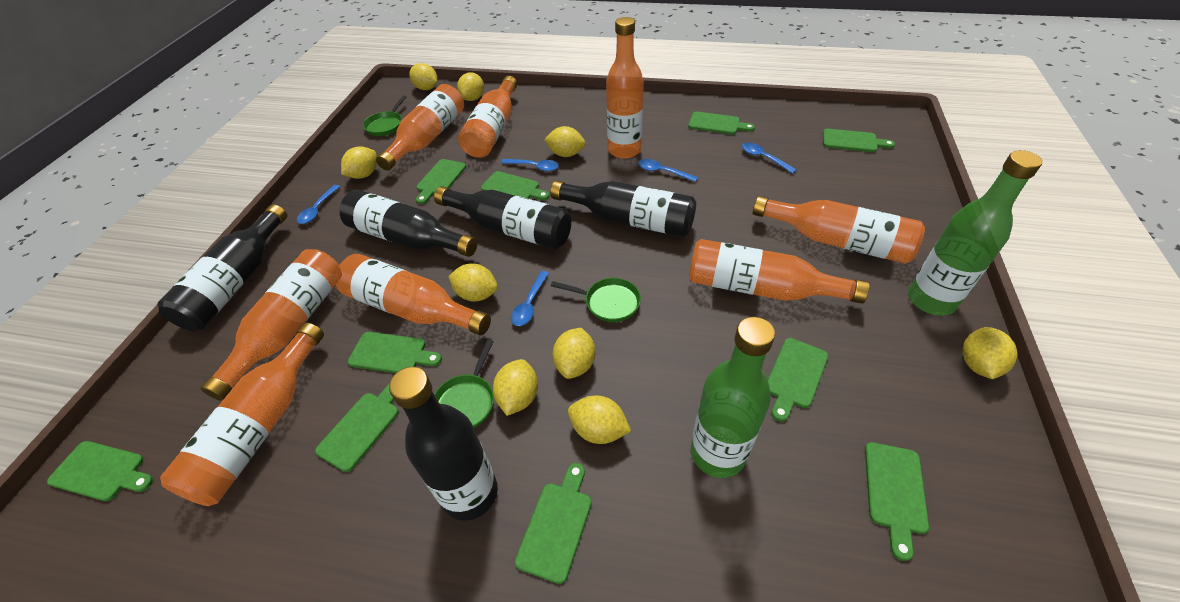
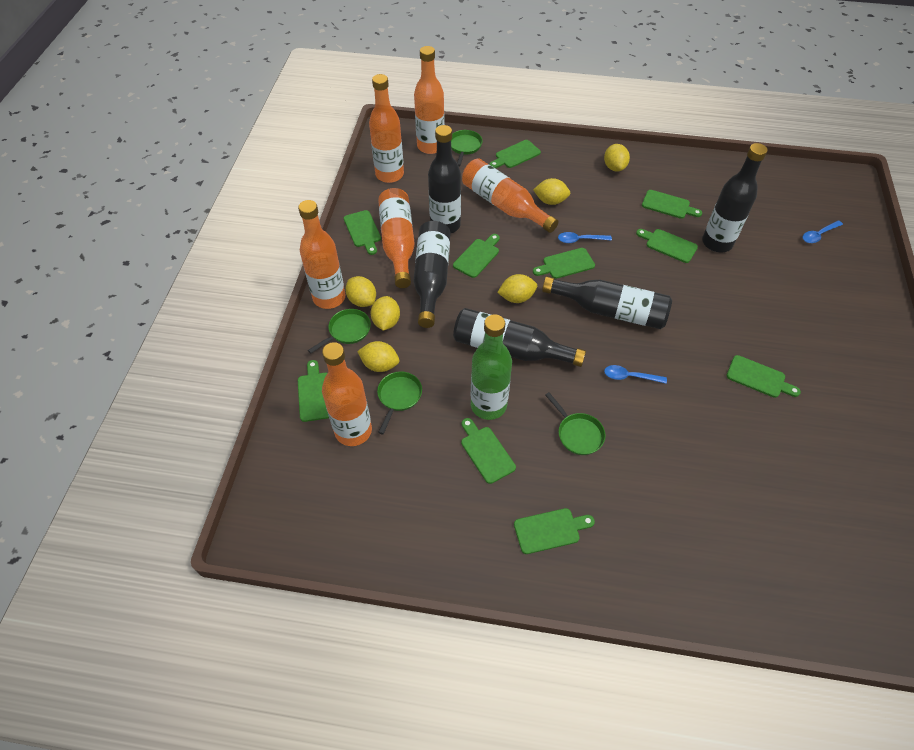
blue spoon: [297,185,340,224] [501,159,559,171] [511,271,549,326] [638,159,698,182] [742,142,797,174] = 5 -> [558,232,612,243] [604,365,667,384] [802,220,843,243] = 3
green bottle: [691,317,775,478] [908,150,1042,315] = 2 -> [471,314,512,420] = 1
green pan: [363,95,406,136] [434,340,494,428] [551,278,641,322] = 3 -> [308,309,371,353] [377,372,422,434] [451,130,483,166] [545,392,605,455] = 4
orange bottle: [160,323,324,506] [200,249,339,401] [335,254,491,335] [376,84,464,171] [458,76,517,158] [606,17,644,159] [689,239,869,304] [753,196,925,264] = 8 -> [298,200,346,309] [322,342,372,446] [369,74,404,183] [378,188,415,288] [414,46,445,154] [462,158,558,233] = 6
yellow lemon: [341,146,377,179] [409,63,438,90] [448,263,498,302] [457,72,484,101] [493,359,538,416] [544,126,586,157] [553,328,595,379] [568,396,631,444] [962,327,1017,379] = 9 -> [345,276,376,307] [357,341,399,372] [371,296,400,331] [497,274,537,303] [533,178,570,205] [604,144,630,172] = 6

